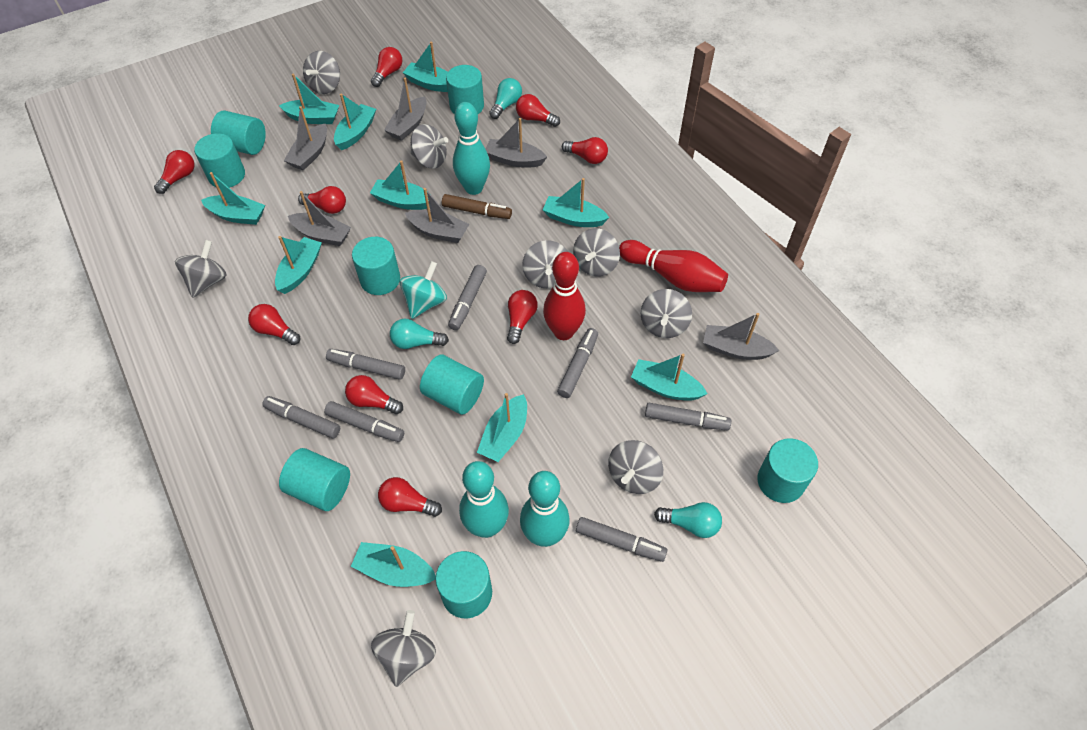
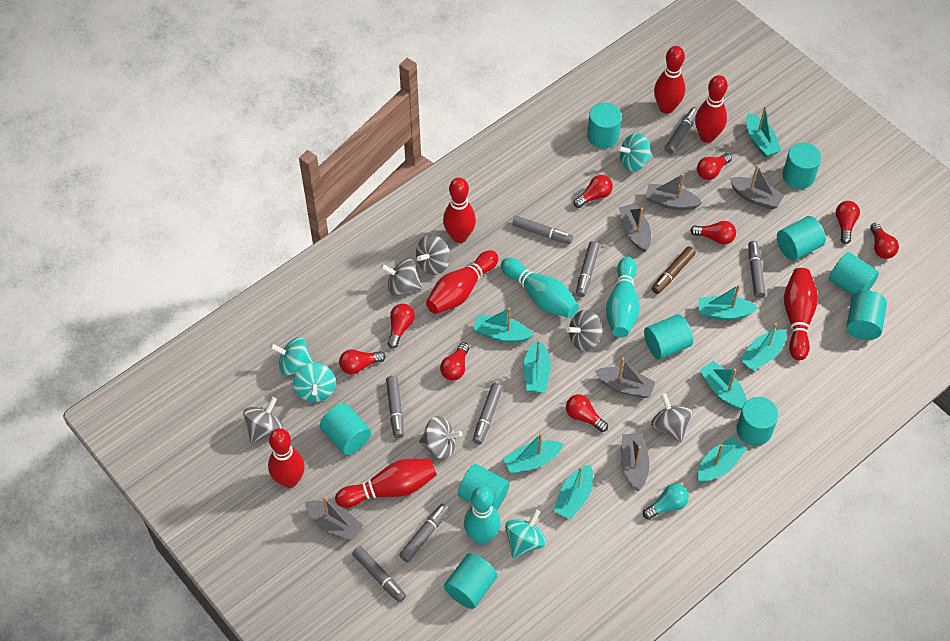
grey marker: [262,396,340,438] [324,401,404,442] [326,349,405,380] [448,265,487,330] [557,328,598,398] [576,517,668,562] [645,403,731,430] = 7 -> [352,546,406,603] [386,376,404,438] [399,504,449,562] [473,383,503,444] [512,216,573,244] [576,241,600,297] [664,107,698,154] [748,241,766,298] = 8
grey spinning top: [175,240,226,298] [303,51,340,94] [371,610,436,687] [411,124,448,169] [522,240,568,288] [573,228,620,277] [608,440,663,494] [641,289,692,338] = 8 -> [243,397,283,444] [381,259,423,296] [416,235,450,275] [419,416,462,459] [566,309,604,351] [651,393,693,443] = 6
red bowling pin: [543,252,586,340] [619,240,728,292] = 2 -> [268,428,305,488] [335,459,437,508] [426,250,498,314] [443,177,476,243] [654,46,685,114] [695,75,728,143] [784,268,818,360] = 7
turquoise boat: [201,172,265,225] [275,236,322,294] [279,74,339,124] [334,94,376,150] [351,542,436,587] [370,160,432,210] [403,42,448,92] [477,393,527,462] [543,178,609,227] [631,354,707,401] = 10 -> [473,308,533,343] [503,433,563,474] [523,339,551,393] [553,465,593,520] [697,437,747,483] [699,285,758,320] [700,361,747,410] [739,323,786,371] [746,106,782,157] = 9
turquoise cylinder: [194,133,245,188] [211,111,266,155] [279,448,350,511] [352,237,400,295] [420,354,484,415] [436,551,492,618] [446,65,484,114] [757,438,818,503] = 8 -> [320,403,371,455] [444,553,498,609] [458,464,510,510] [587,103,622,149] [644,314,693,360] [737,397,779,446] [777,216,826,261] [782,143,821,189] [829,252,879,296] [847,291,887,340] = 10
turquoise light bulb: [390,319,449,349] [489,78,522,119] [654,502,722,538] = 3 -> [643,484,689,520] = 1
turquoise spinning top: [400,261,447,319] = 1 -> [270,337,314,376] [293,363,336,402] [505,509,546,558] [617,133,652,172] = 4

